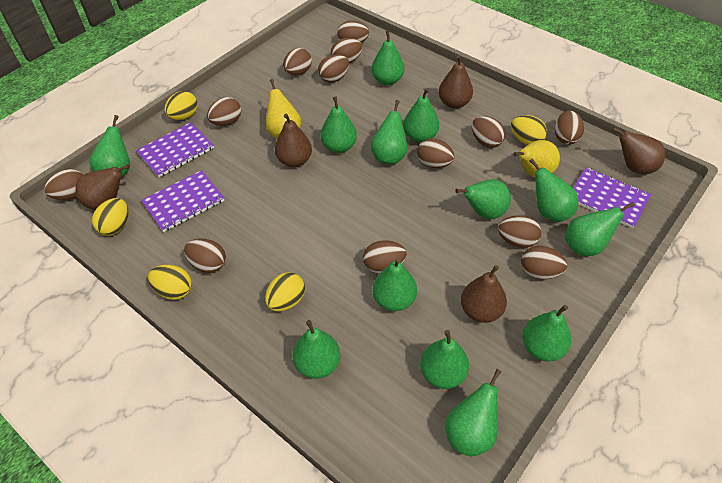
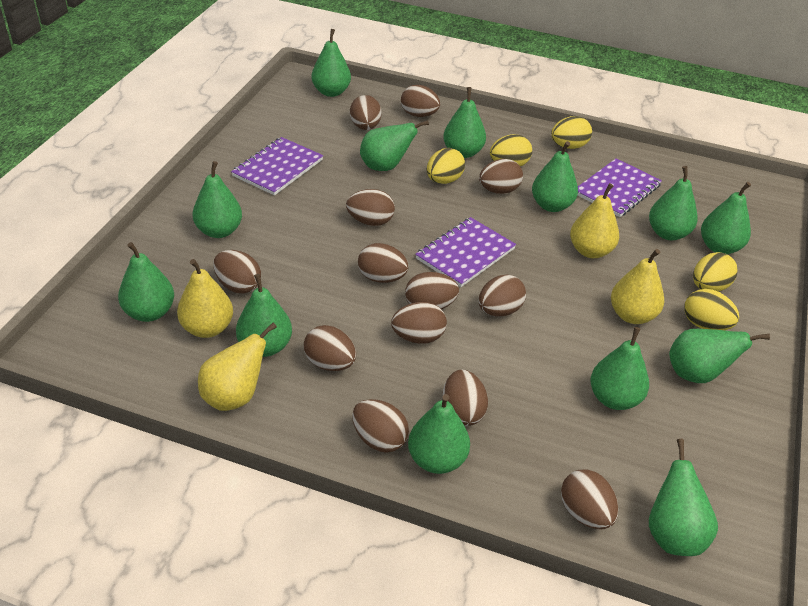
brown pear: [76,164,130,210] [275,114,312,167] [438,55,473,109] [461,265,507,323] [612,127,665,174] = 5 -> none = 0
yellow pear: [266,79,301,139] [513,140,560,177] = 2 -> [177,259,233,338] [198,322,277,411] [570,183,619,258] [611,249,664,324] = 4

